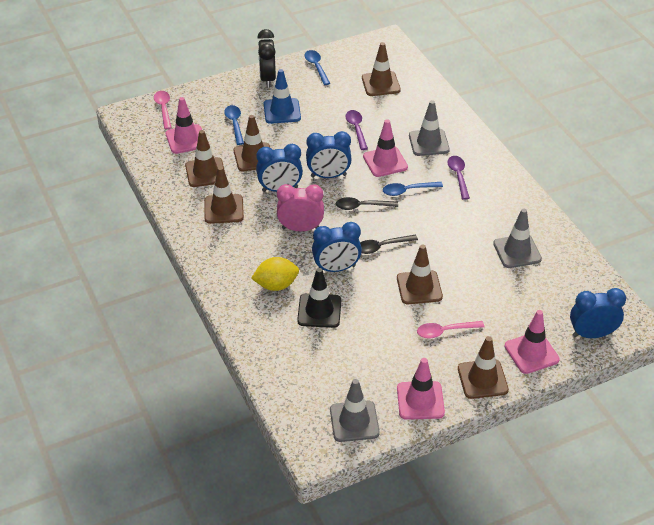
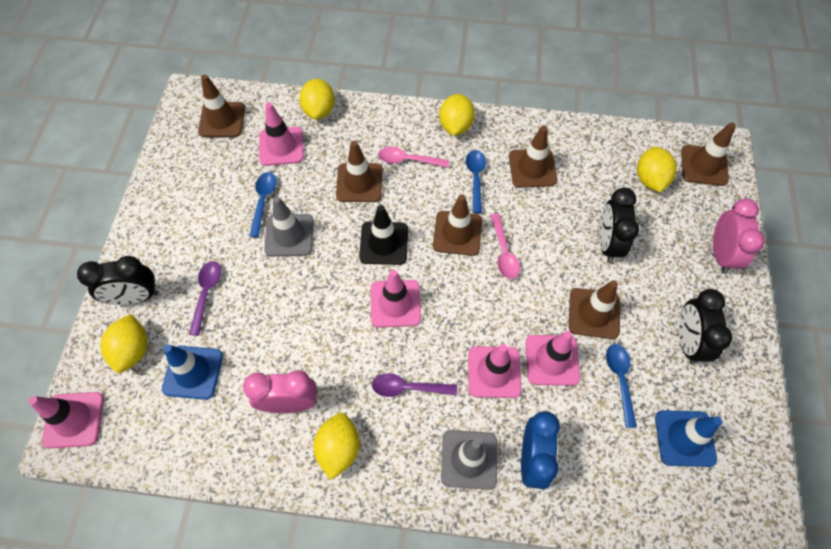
black clock: [257,29,276,88] = 1 -> [77,256,159,305] [599,187,639,263] [679,289,732,365] = 3
black spoon: [336,197,398,210] [360,235,418,254] = 2 -> none = 0
blue clock: [256,144,303,192] [306,131,352,178] [312,222,362,272] [570,288,626,338] = 4 -> [521,411,560,489] = 1
blue traffic cone: [264,69,301,124] = 1 -> [162,344,223,400] [655,410,722,467] = 2
grey traffic cone: [330,379,380,442] [409,100,450,156] [493,208,542,268] = 3 -> [264,196,314,257] [441,430,497,490] = 2
pink clock: [277,184,324,232] = 1 -> [243,370,317,413] [713,198,765,274] = 2
pink traffic cone: [166,97,202,154] [363,119,408,177] [397,358,445,420] [504,310,560,374] = 4 -> [28,392,104,448] [259,102,304,166] [371,270,421,328] [468,344,521,398] [526,331,580,386] = 5
yellow lemon: [251,257,299,291] = 1 -> [100,314,148,373] [299,79,335,120] [314,413,360,480] [439,94,475,136] [637,147,677,192] = 5

